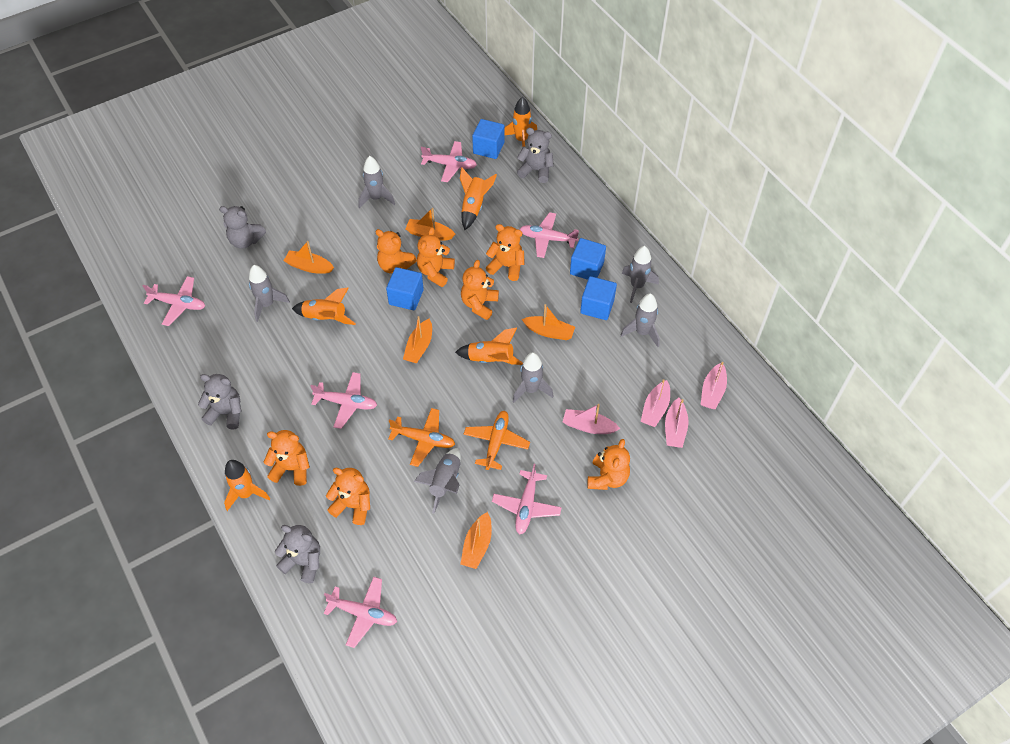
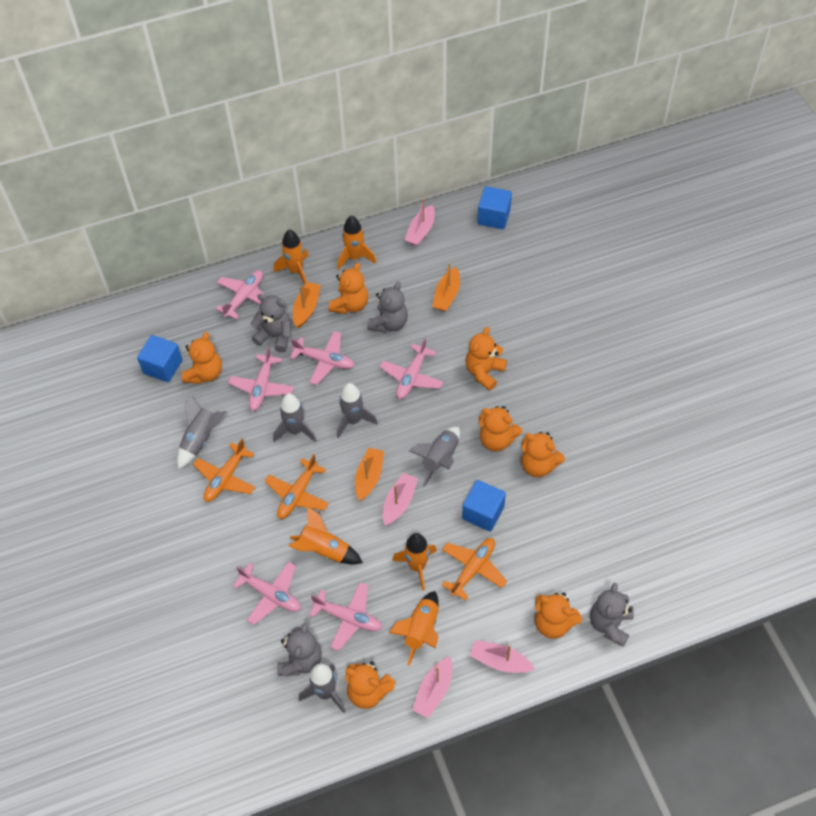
blue cube: [386,267,424,310] [472,119,504,159] [570,238,606,280] [580,276,617,320] = 4 -> [137,335,183,382] [462,480,506,532] [477,186,512,229] = 3
grey rocket: [249,265,290,322] [359,156,395,208] [414,448,461,514] [513,352,554,403] [621,293,660,347] [622,246,659,303] = 6 -> [177,394,226,469] [273,393,317,442] [299,664,346,713] [337,383,378,438] [409,427,460,487] = 5
orange boat: [284,241,334,274] [403,316,432,364] [405,208,456,241] [460,512,492,569] [522,304,575,340] = 5 -> [293,282,321,328] [355,448,384,501] [432,263,460,311] = 3
orange plane: [388,408,455,467] [464,411,530,470] = 2 -> [193,439,255,502] [265,454,329,519] [442,538,507,601] = 3

